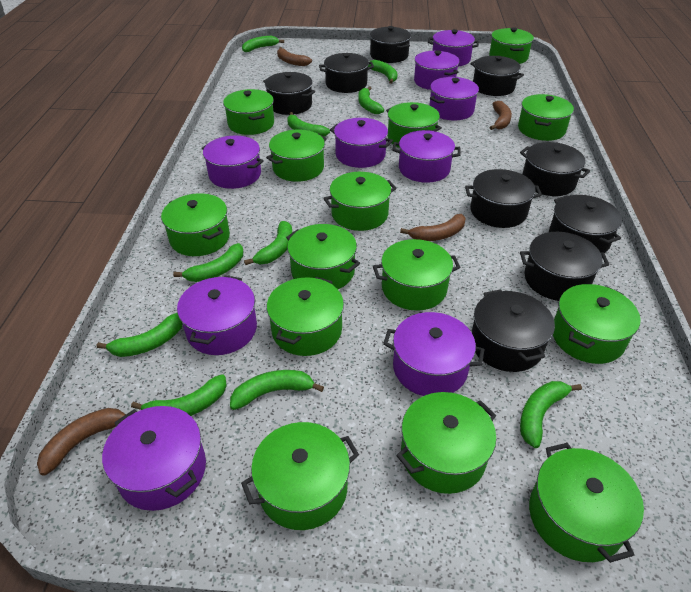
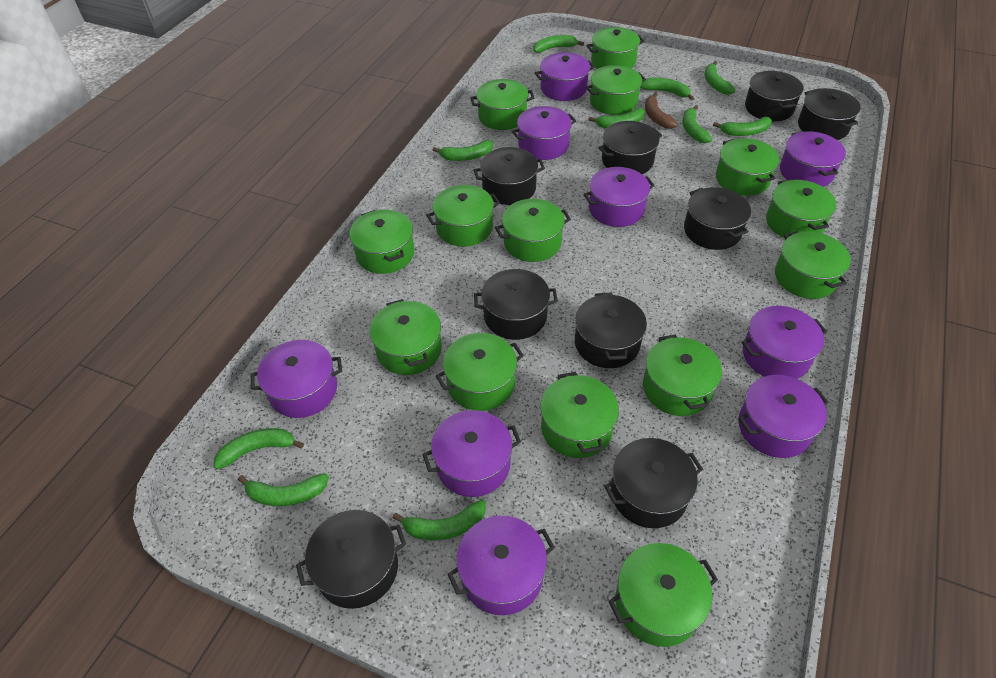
brown banana: [37,408,126,476] [277,47,312,66] [400,214,466,241] [489,101,512,130] = 4 -> [645,92,678,129] = 1

